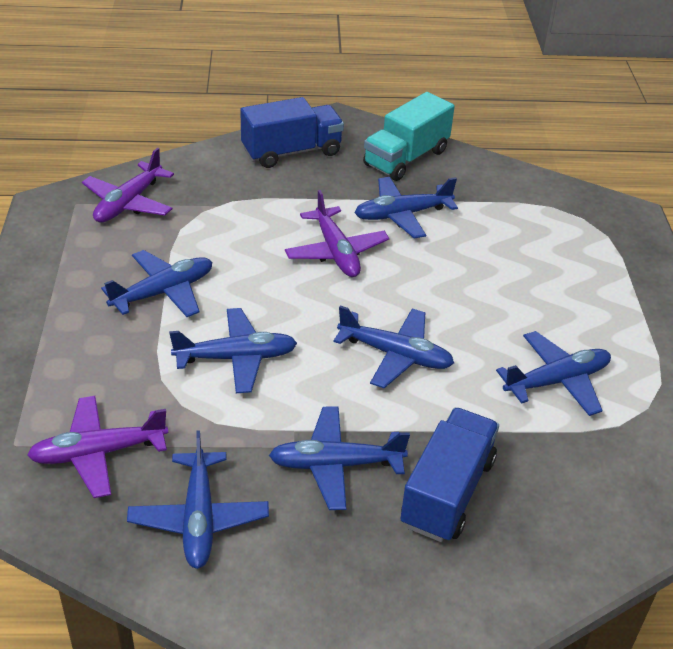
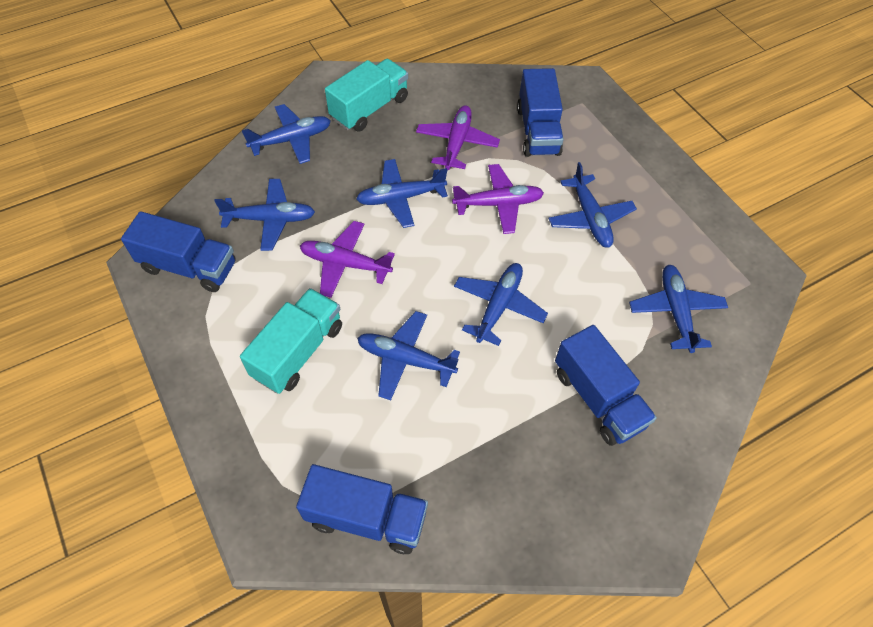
blue truck: [240,97,344,168] [400,408,499,542] = 2 -> [121,211,236,292] [296,464,428,554] [517,68,564,157] [555,325,657,446] = 4
turquoise truck: [363,92,455,181] = 1 -> [240,288,342,394] [325,59,408,132] = 2

